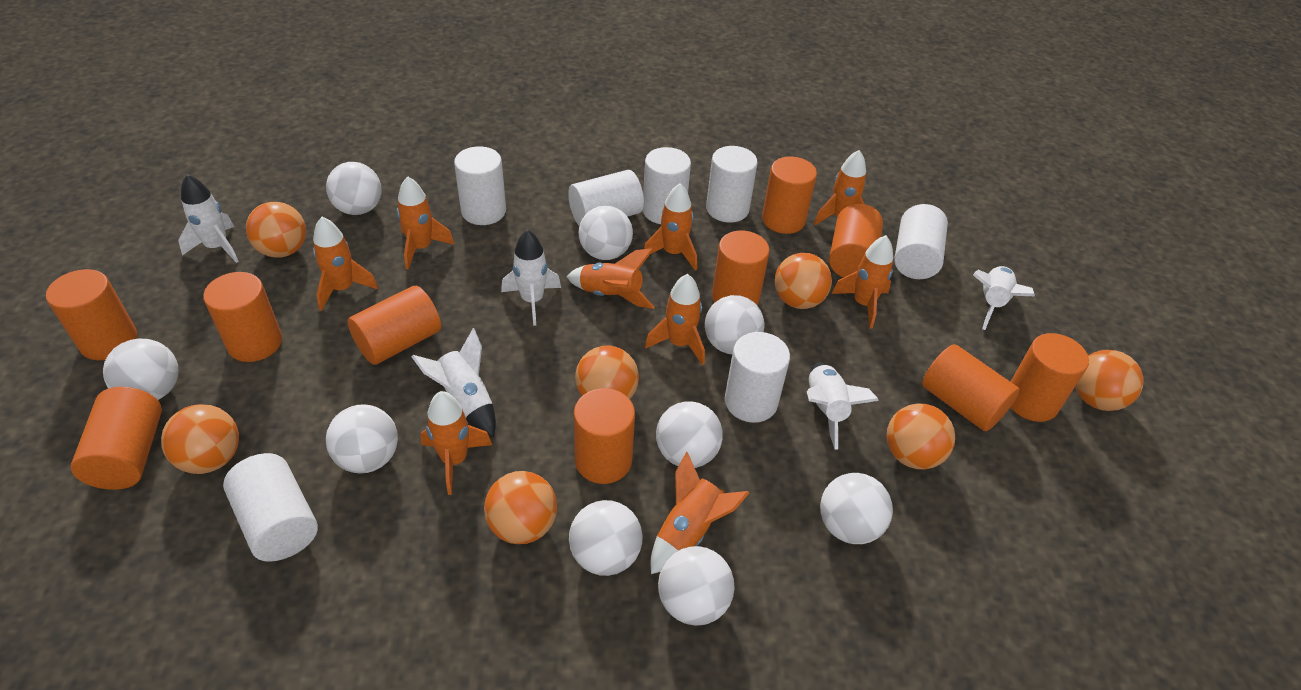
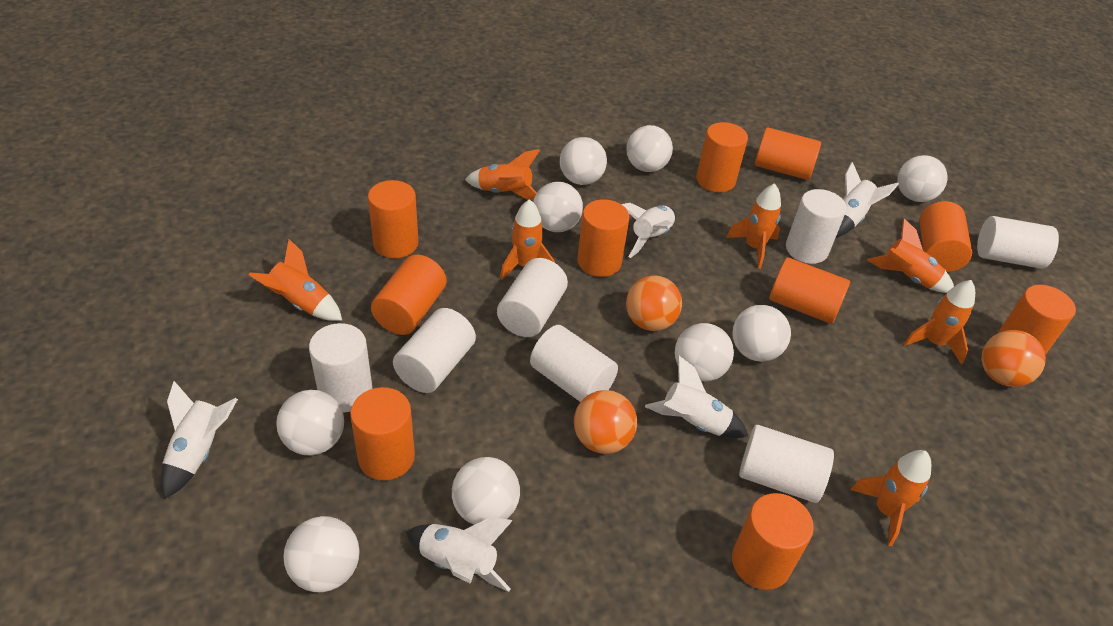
orange ball: [161,404,239,474] [246,202,306,258] [484,471,557,544] [575,345,639,399] [775,253,832,309] [886,403,955,470] [1075,350,1144,411] = 7 -> [574,390,637,454] [626,275,682,331] [982,330,1046,387] = 3
orange rocket: [313,217,378,311] [397,177,454,269] [421,391,492,495] [566,248,655,309] [644,184,697,270] [645,274,705,366] [651,452,749,574] [814,150,866,225] [832,235,893,329] = 9 -> [248,239,342,321] [465,149,540,201] [500,199,555,280] [726,183,781,269] [850,450,931,546] [867,218,954,293] [904,280,975,364] = 7

